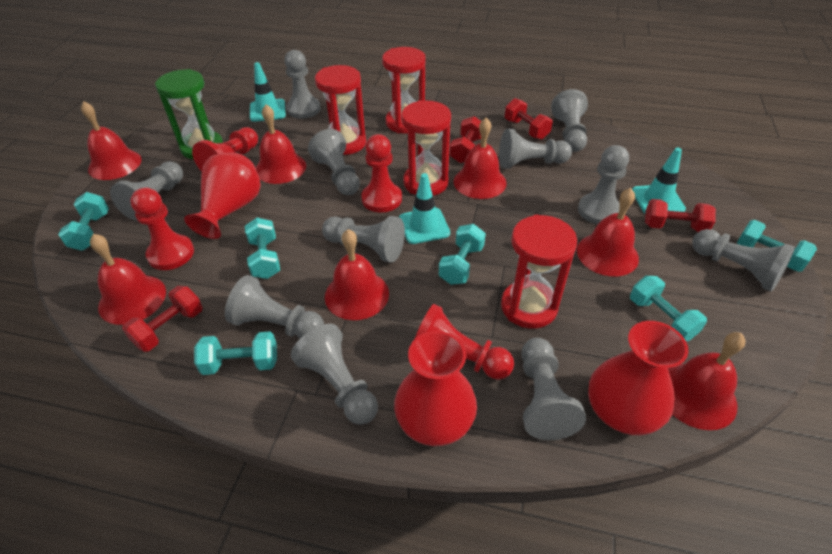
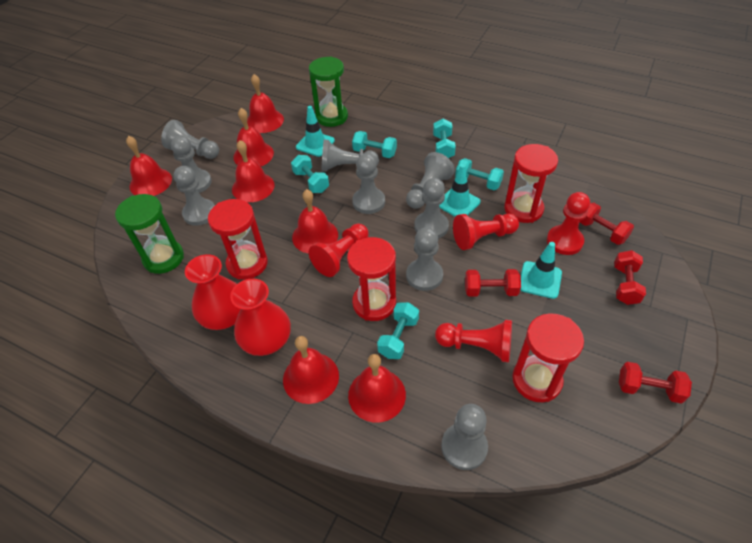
green hourglass: [155,69,223,159] = 1 -> [115,194,184,274] [309,56,348,127] = 2
grey pawn: [110,161,183,221] [225,275,324,339] [285,50,321,119] [291,324,378,425] [308,129,360,195] [322,216,405,263] [499,129,572,169] [521,338,586,440] [551,89,588,152] [578,145,629,224] [692,229,795,292] = 11 -> [161,120,219,159] [171,136,212,193] [174,166,215,226] [321,140,379,172] [352,154,385,214] [406,152,455,209] [406,228,443,291] [414,178,449,239] [441,404,488,470] = 9
red vase: [184,152,261,239] [394,331,477,446] [588,321,688,435] = 3 -> [185,254,240,330] [230,279,291,356] = 2
turquoise dumbbell: [58,192,109,251] [194,331,277,375] [245,218,280,279] [439,224,486,285] [630,276,707,342] [737,220,817,272] = 6 -> [291,155,329,193] [352,131,397,158] [377,302,419,359] [433,119,456,158] [455,158,504,190] = 5

